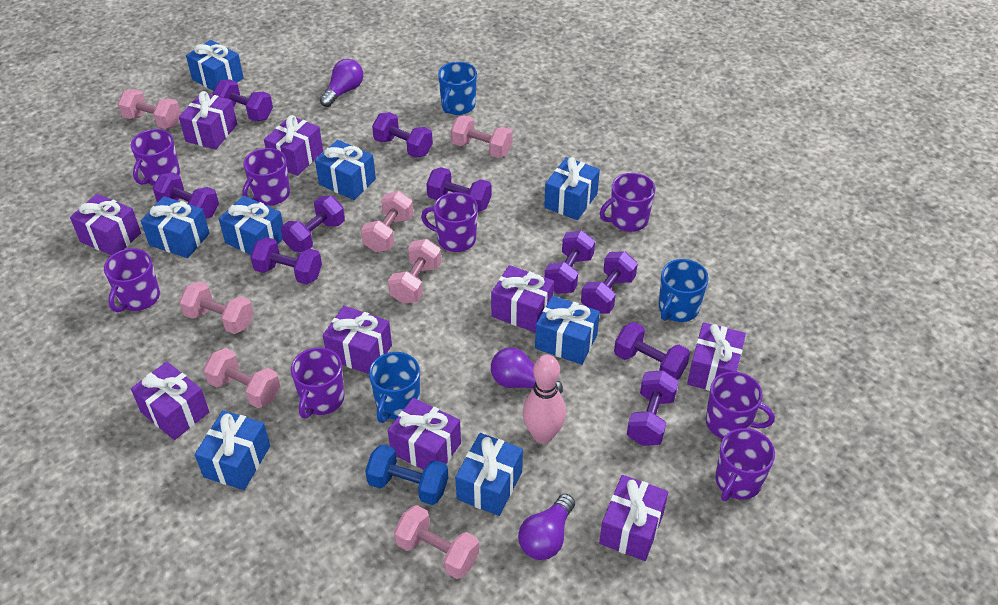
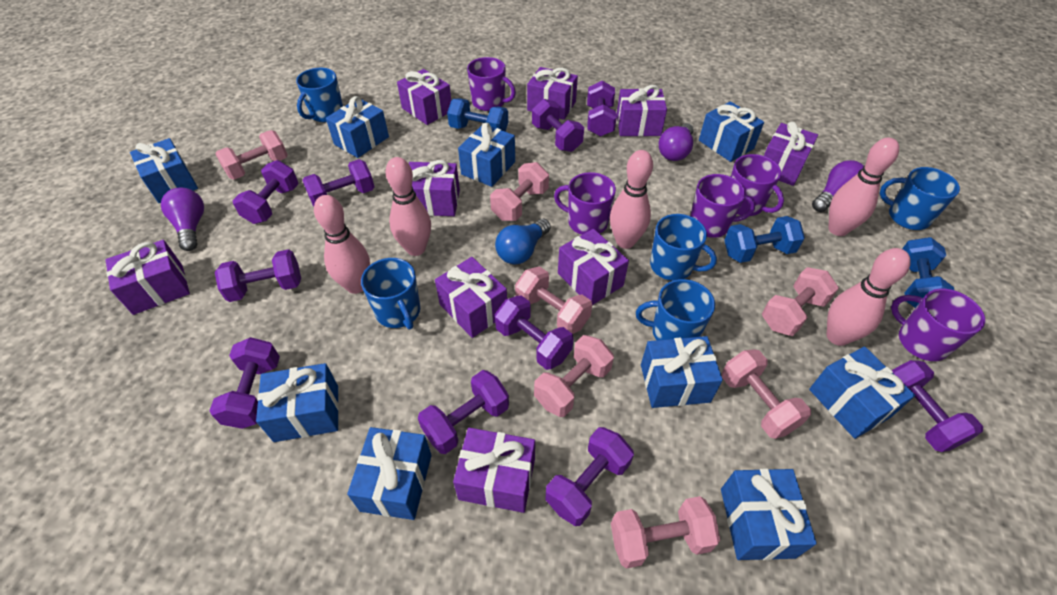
blue dumbbell: [365,444,448,505] = 1 -> [447,98,508,132] [724,216,805,263] [902,237,954,308] = 3
blue gift: [141,196,210,258] [186,40,244,91] [195,410,270,490] [219,196,283,255] [315,140,376,200] [455,433,523,516] [535,295,600,365] [544,157,600,220] = 8 -> [130,138,198,203] [256,363,339,442] [326,96,389,158] [347,427,432,520] [458,123,515,187] [641,336,723,408] [699,101,764,162] [721,469,817,560] [809,347,915,439] = 9
blue light bulb: none = 0 -> [495,218,551,264] = 1
blue mug: [369,352,420,423] [438,62,477,115] [659,259,709,322] = 3 -> [296,68,343,122] [361,258,420,330] [636,279,715,340] [650,214,717,281] [880,167,960,230] = 5
pink bowling pin: [523,355,566,444] = 1 -> [314,195,370,294] [385,157,431,256] [610,150,653,249] [826,248,910,346] [828,138,899,236] = 5
purple mug: [104,248,160,312] [131,129,180,185] [242,148,290,206] [291,347,344,418] [421,192,478,252] [600,173,655,232] [706,371,775,439] [715,428,775,501] = 8 -> [467,57,516,111] [554,172,616,235] [690,174,755,238] [731,154,784,216] [891,289,985,361] = 5

